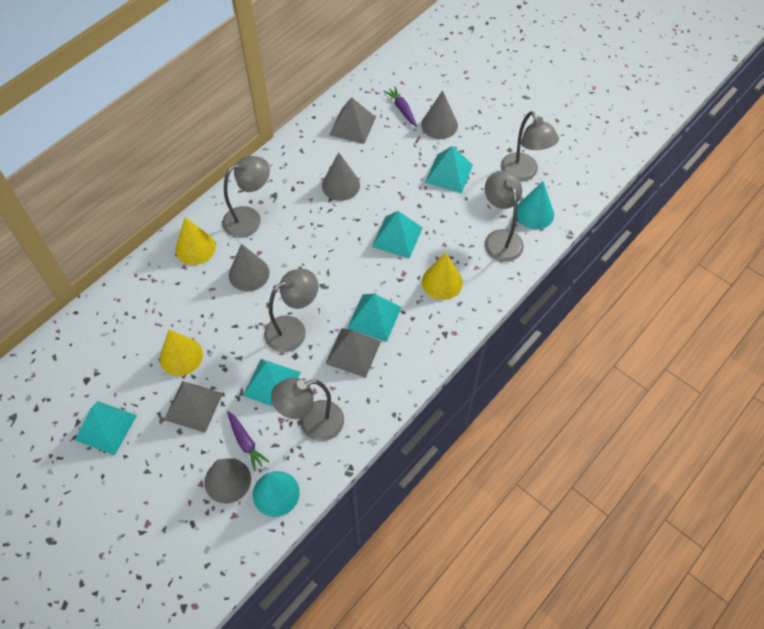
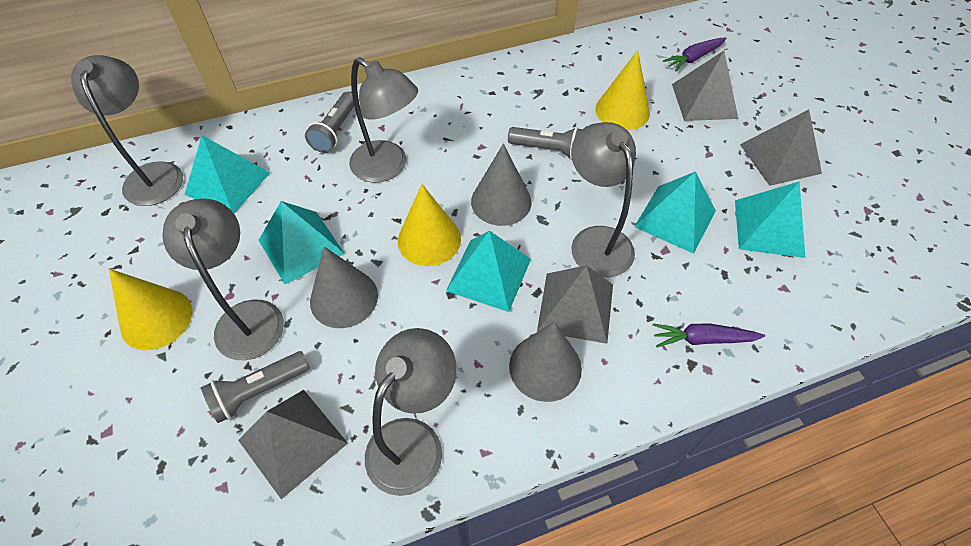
grey cone: [204,458,251,503] [229,244,270,292] [322,152,360,201] [421,90,458,139] = 4 -> [310,246,378,328] [471,144,532,226] [509,321,582,402] = 3
grey flashlight: none = 0 -> [201,351,310,423] [305,92,354,153] [508,127,582,160] = 3
grey pyramid: [164,381,223,433] [325,328,381,378] [330,97,376,144] = 3 -> [238,390,348,499] [537,265,613,344] [672,51,738,121] [740,109,822,186] = 4
turquoise cone: [253,471,300,517] [517,181,554,229] = 2 -> none = 0

